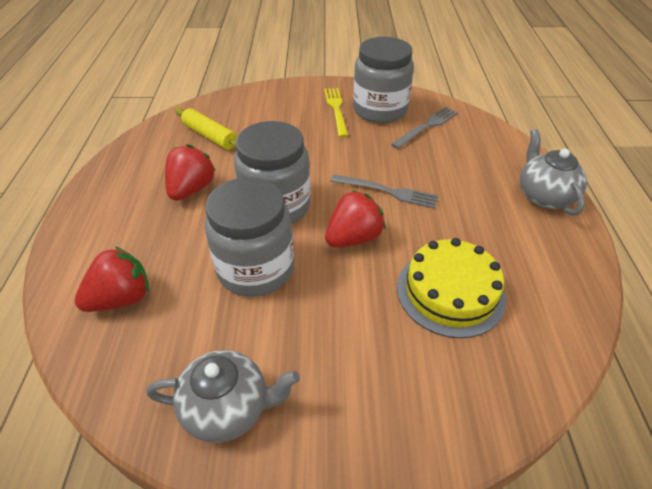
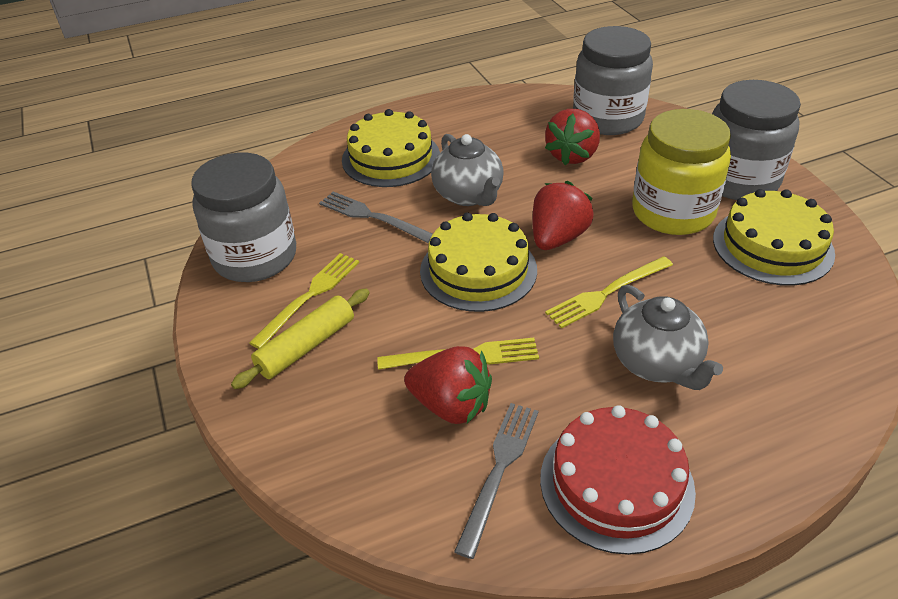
red cake: none = 0 -> [540,405,696,555] = 1
yellow cake: [397,238,506,338] = 1 -> [342,109,440,187] [420,212,537,312] [713,189,835,286] = 3
yellow fork: [324,88,348,138] = 1 -> [249,253,359,349] [377,338,539,370] [545,256,673,329] = 3
yellow jar: none = 0 -> [632,109,731,235] = 1

